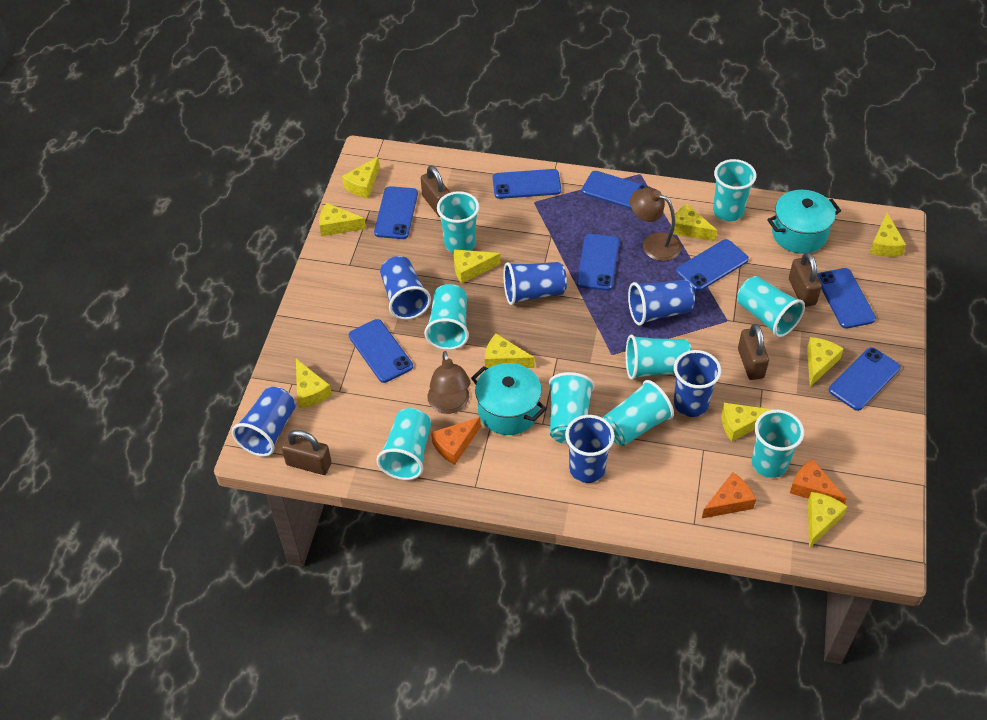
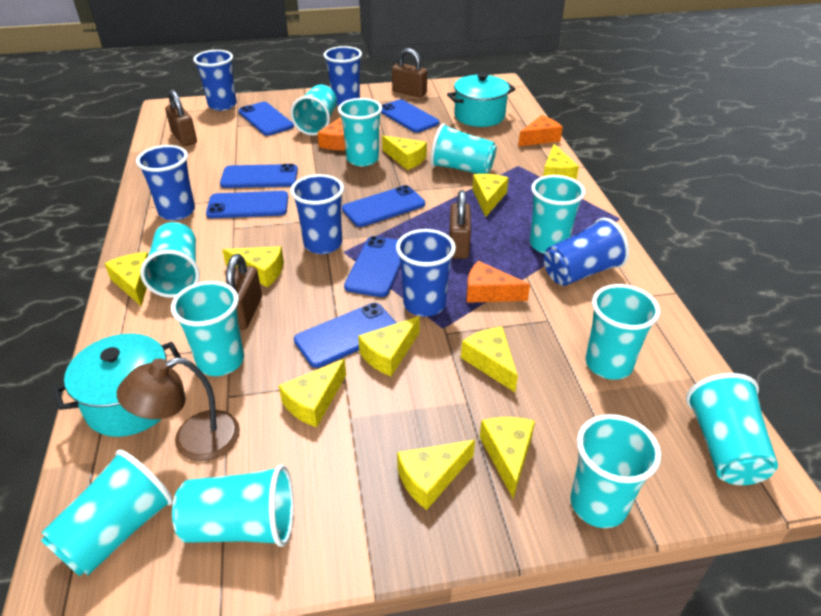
blue phone: [349,319,413,383] [374,186,418,239] [493,169,561,199] [577,234,619,291] [582,171,652,209] [676,239,749,291] [817,268,876,329] [829,347,901,411] = 8 -> [206,191,288,218] [220,164,298,188] [239,102,294,136] [294,303,396,368] [342,185,425,227] [344,236,401,297] [381,99,439,133] = 7
brown lamp: [427,351,471,414] [630,188,681,261] = 2 -> [117,357,240,462] = 1
turquoise cup: [376,408,431,480] [424,284,469,350] [437,191,479,253] [548,372,594,444] [603,380,674,446] [626,335,692,380] [713,159,756,221] [737,276,805,337] [752,409,804,478] = 9 -> [41,450,173,576] [140,222,200,298] [171,281,244,376] [172,464,294,547] [290,85,337,136] [338,98,382,166] [430,123,497,174] [530,175,586,254] [570,414,661,528] [586,284,660,380] [686,373,778,485] = 11

